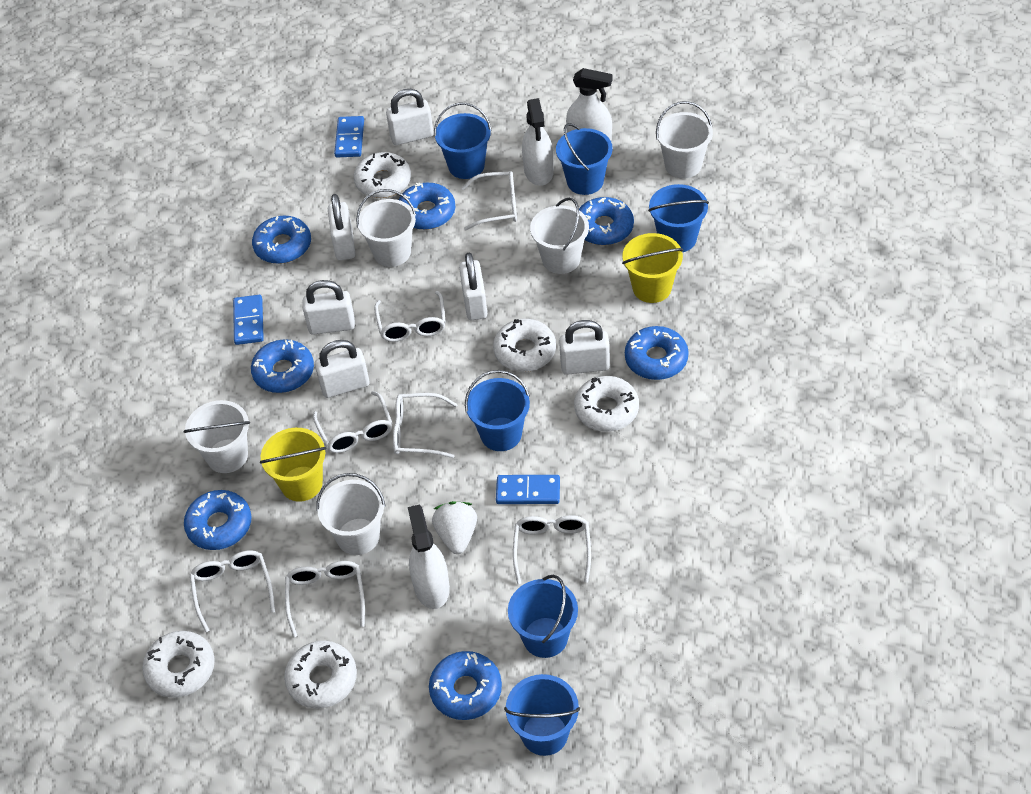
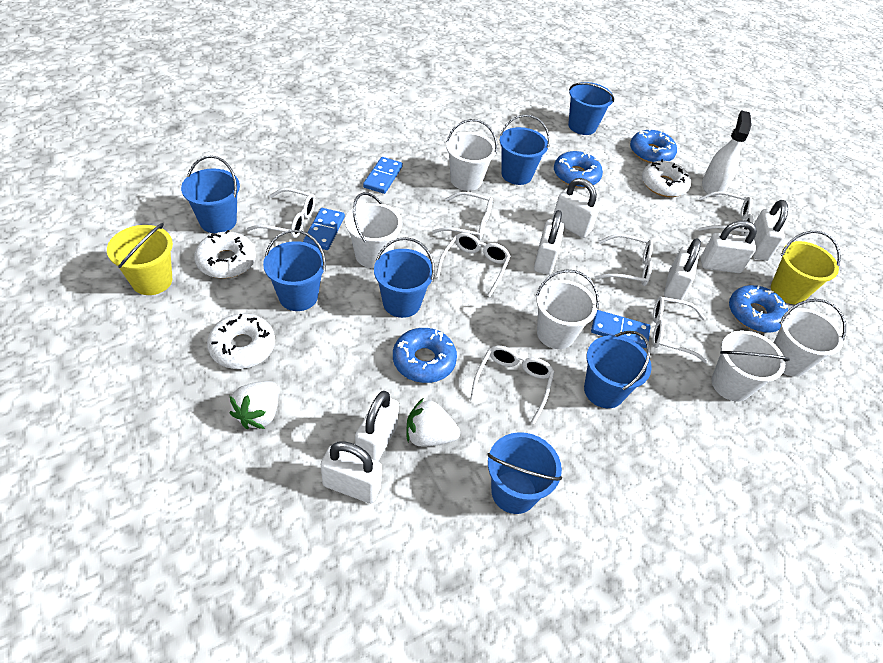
blue bucket: [434,103,492,179] [465,370,530,451] [504,674,580,756] [508,575,578,658] [556,123,613,195] [648,184,709,252] = 6 -> [181,155,240,233] [263,230,326,311] [374,237,435,318] [487,432,562,514] [499,114,550,185] [568,82,614,135] [584,331,652,408] = 7
blue donut: [184,490,251,550] [251,339,314,393] [252,216,311,264] [399,183,455,230] [429,651,502,720] [579,197,634,245] [625,326,689,380] = 7 -> [393,328,457,383] [554,151,603,188] [630,128,677,163] [729,285,788,333] = 4
white donut: [142,631,215,698] [284,641,357,709] [354,152,411,198] [493,319,556,372] [574,376,639,432] = 5 -> [194,230,256,278] [207,314,275,369] [642,159,691,197] = 3
white padlock: [303,280,355,335] [315,340,369,398] [328,194,356,260] [386,89,434,145] [459,253,487,320] [559,320,610,375] = 6 -> [321,441,382,503] [355,391,399,461] [534,210,564,275] [552,178,600,238] [664,238,701,300] [701,221,757,273] [753,200,788,261] = 7
white spray bottle: [408,505,450,609] [522,98,554,186] [566,68,613,143] = 3 -> [702,110,752,197] = 1
white strawberry: [432,501,477,554] = 1 -> [230,381,279,429] [407,399,460,447] = 2

